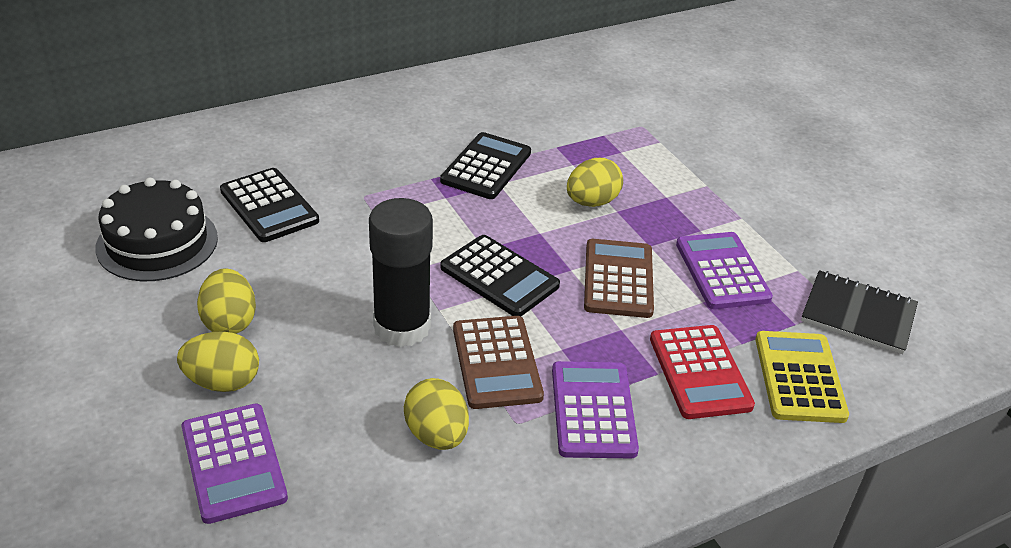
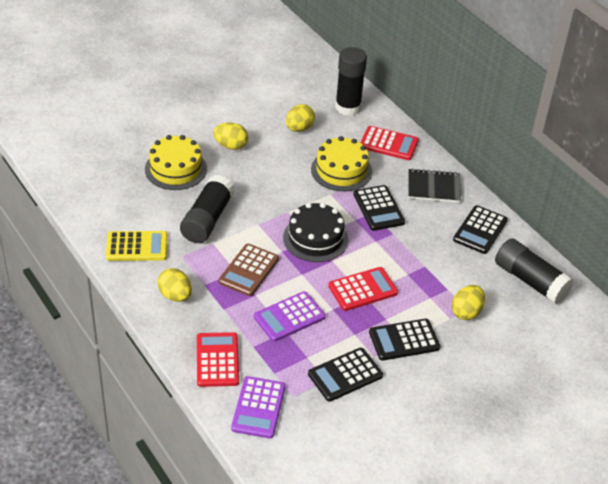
black calculator: [220,168,319,242] [440,132,531,199] [440,235,560,316] = 3 -> [308,348,383,402] [353,185,405,231] [369,319,440,361] [453,205,508,254] = 4
black glue stick: [369,198,433,347] = 1 -> [180,175,235,243] [335,47,367,116] [495,238,574,304] = 3
brown calculator: [453,316,544,409] [584,239,654,318] = 2 -> [219,244,279,296] = 1
purple calculator: [181,403,288,524] [552,361,639,458] [676,232,773,309] = 3 -> [231,376,286,439] [254,291,325,342] = 2
red calculator: [650,325,755,419] = 1 -> [197,332,239,387] [328,267,398,311] [360,126,419,160] = 3
yellow cake: none = 0 -> [145,135,207,190] [311,136,372,191] = 2

